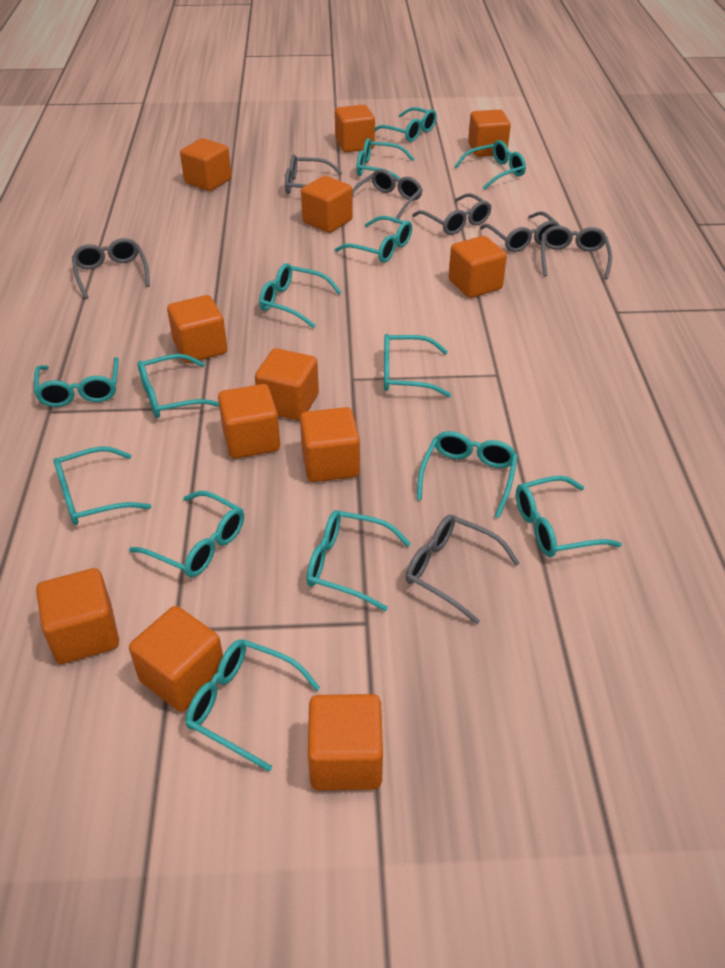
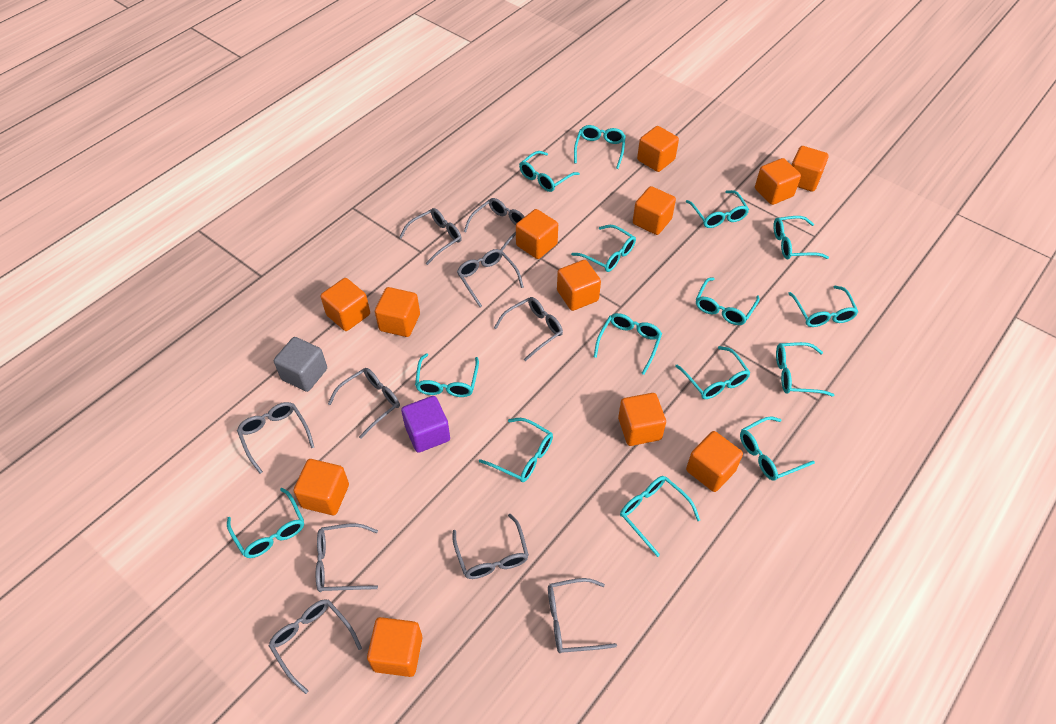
grey cube: none = 0 -> [274,337,327,392] = 1
grey glasses: [72,238,150,299] [285,154,342,194] [352,169,423,223] [406,515,520,624] [412,193,492,235] [480,211,559,252] [541,225,612,279] = 7 -> [237,402,314,474] [269,599,362,694] [316,523,378,592] [328,368,400,439] [399,208,462,265] [452,514,529,579] [457,249,524,307] [464,198,525,251] [494,297,563,361] [548,578,617,653] = 10
purple cube: none = 0 -> [401,396,450,453] = 1
turquoise glasses: [34,357,119,407] [53,446,151,525] [129,491,244,577] [138,354,219,418] [186,639,320,772] [259,263,342,328] [307,510,411,611] [334,216,412,263] [356,138,414,179] [375,107,437,142] [384,334,451,397] [417,431,518,518] [454,140,526,190] [516,476,622,557] = 14 -> [227,488,304,558] [415,353,479,397] [479,418,553,482] [519,151,580,192] [571,225,636,272] [574,125,626,169] [594,313,662,375] [620,476,700,557] [675,346,751,399] [686,190,749,228] [696,278,760,325] [740,416,815,481] [773,216,829,259] [776,342,834,397] [788,285,858,327] = 15

